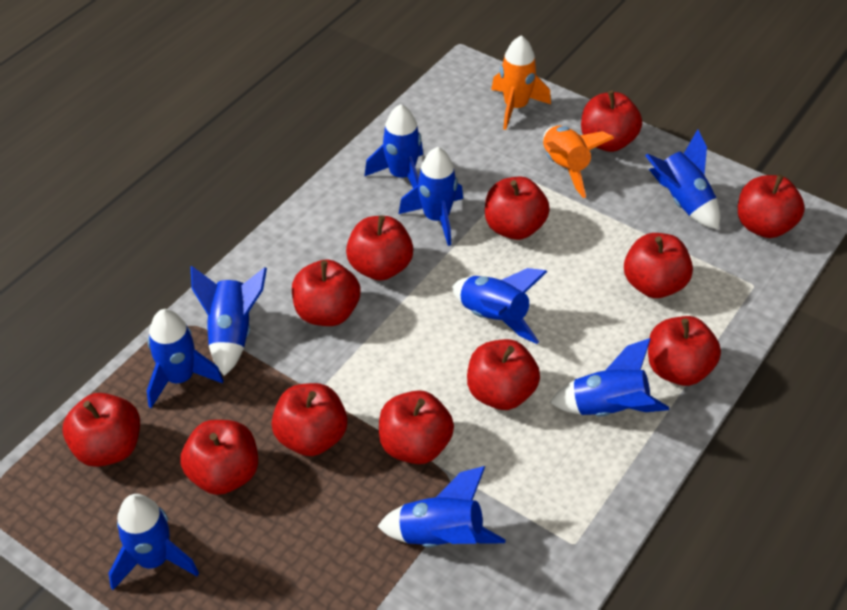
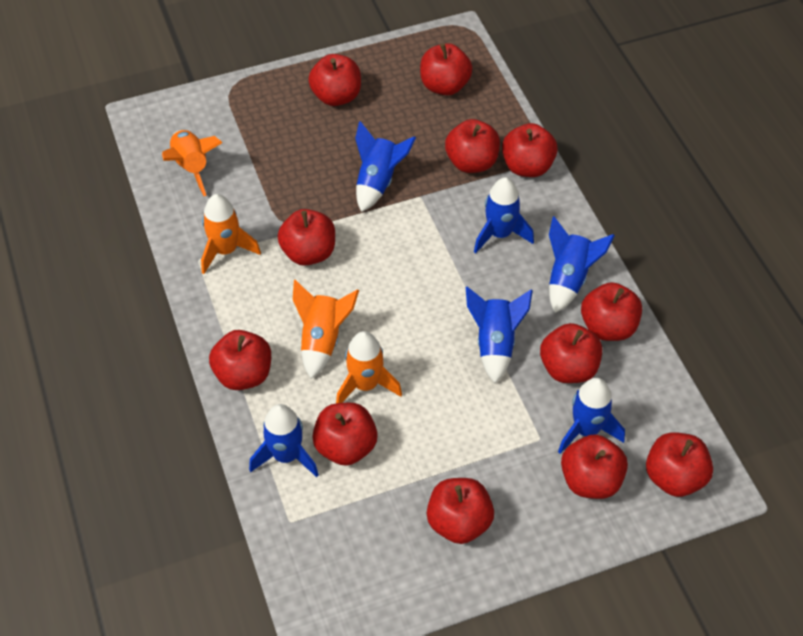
blue rocket: [109,494,199,590] [147,309,224,408] [191,266,267,376] [364,104,423,188] [377,466,505,547] [399,147,463,246] [452,268,547,344] [550,338,669,417] [645,129,720,230] = 9 -> [249,404,319,477] [355,121,416,212] [466,287,533,383] [474,177,534,253] [549,216,615,313] [558,378,625,454] = 6
orange rocket: [491,35,551,130] [543,126,614,198] = 2 -> [162,130,223,196] [201,194,261,274] [293,280,359,379] [336,331,402,403] = 4

